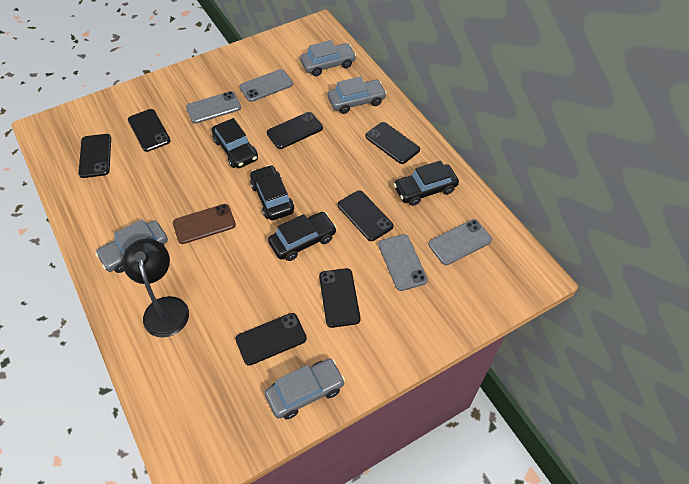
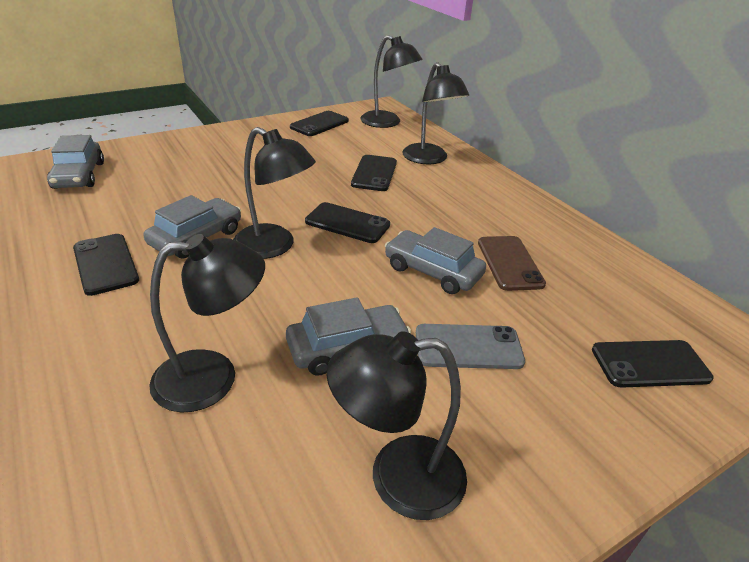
black car: [212,118,258,168] [250,165,294,220] [268,212,337,261] [393,160,459,206] = 4 -> none = 0
black lamp: [122,238,189,338] = 1 -> [149,234,265,413] [233,127,316,259] [326,331,467,520] [360,35,422,128] [402,62,469,164] = 5
black phone: [78,134,111,178] [128,109,171,152] [236,313,307,366] [267,112,323,149] [319,268,361,328] [338,190,393,241] [365,122,420,164] = 7 -> [73,234,139,296] [290,111,349,136] [305,202,390,243] [351,155,397,191] [592,340,714,388] = 5
grey phone: [186,91,241,123] [239,69,293,102] [378,234,428,291] [428,219,492,265] = 4 -> [416,324,525,369] = 1

